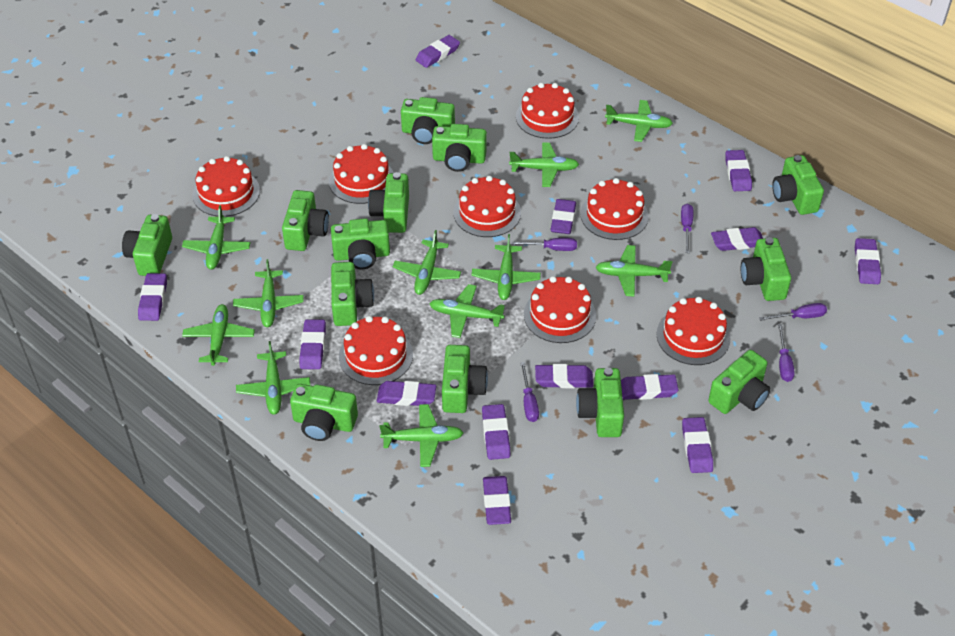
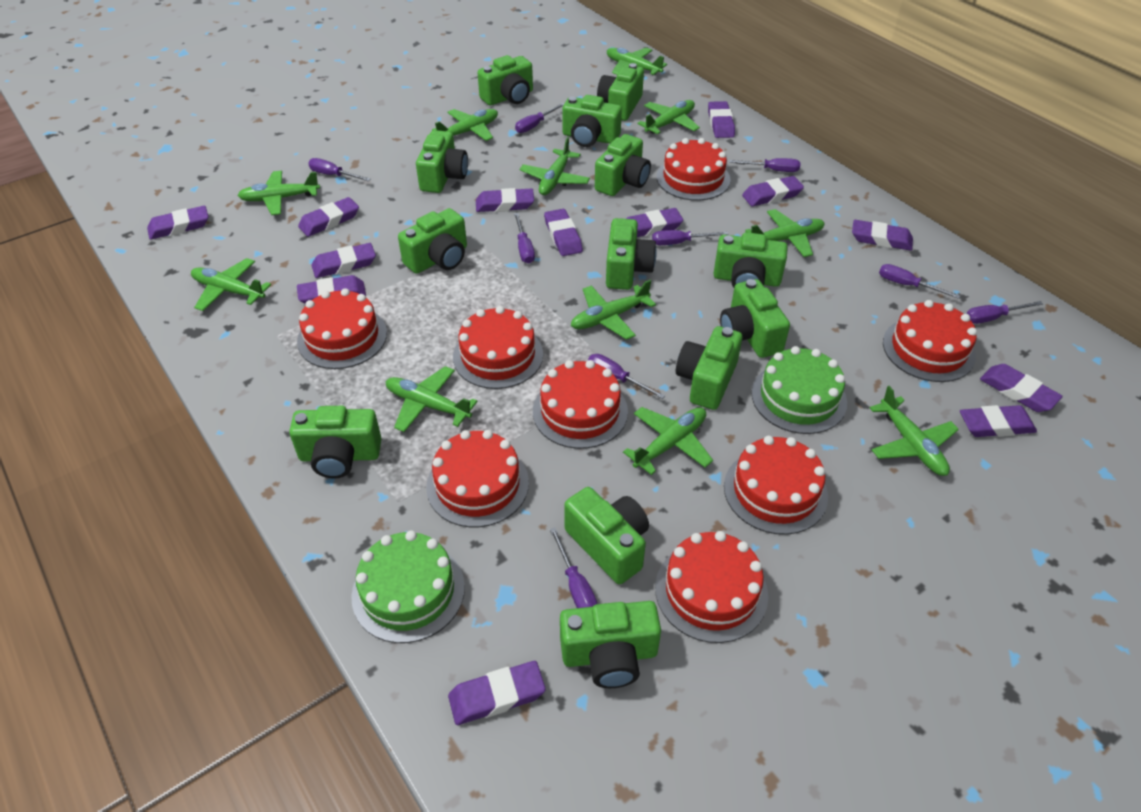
green cake: none = 0 -> [351,530,465,643] [751,346,847,434] = 2
purple screwdriver: [510,238,577,251] [520,362,539,422] [681,204,693,253] [759,303,827,321] [778,324,795,382] = 5 -> [308,158,371,182] [514,213,535,263] [515,103,564,133] [550,527,597,608] [588,354,666,399] [652,230,728,245] [729,158,801,172] [879,264,960,299] [966,301,1043,324] = 9

